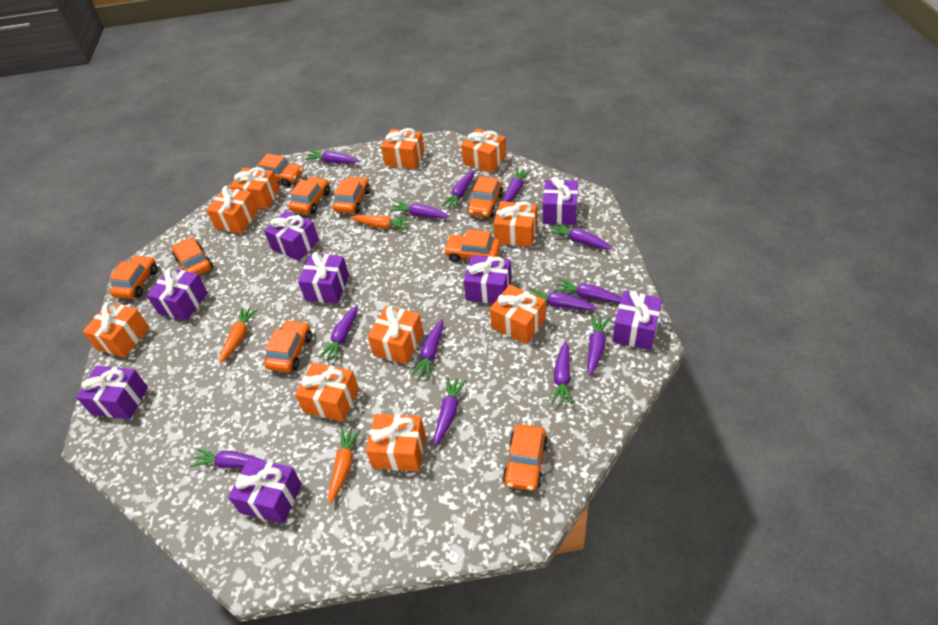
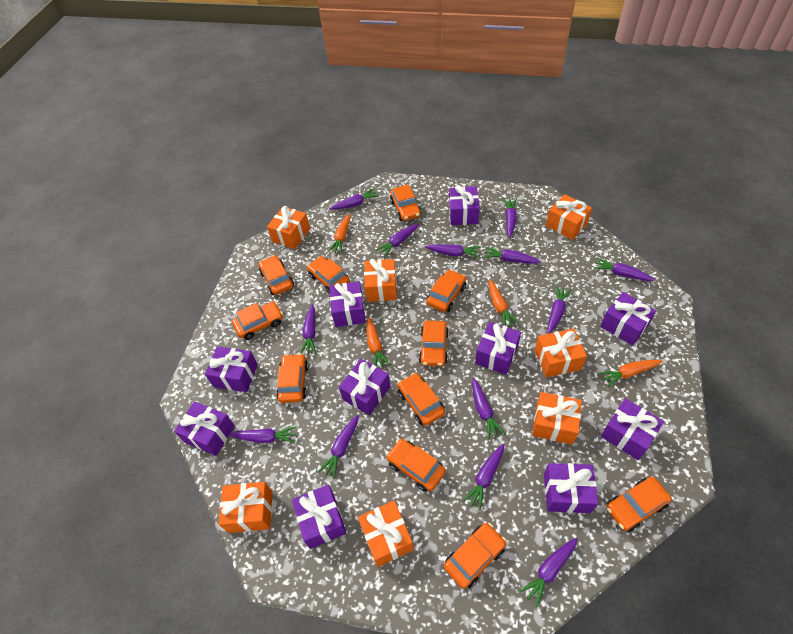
orange car: [109,255,158,299] [172,237,213,275] [257,153,303,187] [264,320,312,372] [289,177,330,214] [333,176,370,214] [444,229,500,262] [467,176,503,217] [503,424,548,491] = 9 -> [232,301,283,340] [258,255,294,295] [276,353,309,403] [307,256,350,294] [386,439,446,492] [390,184,421,221] [397,373,445,426] [419,321,449,366] [426,269,466,312] [444,523,506,589] [606,477,672,532] = 11
orange carrot: [219,307,258,363] [328,427,361,504] [351,215,411,230] = 3 -> [328,214,350,254] [367,317,390,368] [489,279,519,326] [598,360,662,387] = 4
orange gift: [82,302,150,358] [207,186,259,234] [229,167,280,209] [295,363,359,422] [366,414,426,471] [368,306,424,364] [381,128,425,169] [461,129,506,173] [490,285,546,344] [493,201,537,247] = 10 -> [219,482,272,533] [267,206,310,249] [358,500,414,567] [364,259,397,302] [532,392,582,445] [535,328,587,377] [546,194,592,240] = 7
purple gift: [76,366,148,419] [147,267,208,321] [228,458,302,524] [264,211,319,261] [298,252,349,303] [463,255,511,303] [543,177,578,225] [612,291,662,350] = 8 -> [174,401,235,456] [205,347,258,392] [292,485,346,549] [329,281,366,327] [339,359,391,415] [449,185,480,225] [475,322,521,375] [544,463,598,513] [600,292,656,346] [601,398,664,460] = 10

